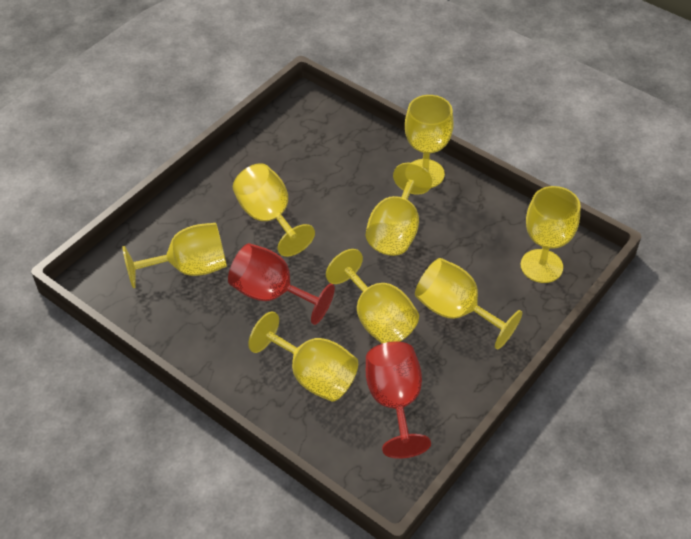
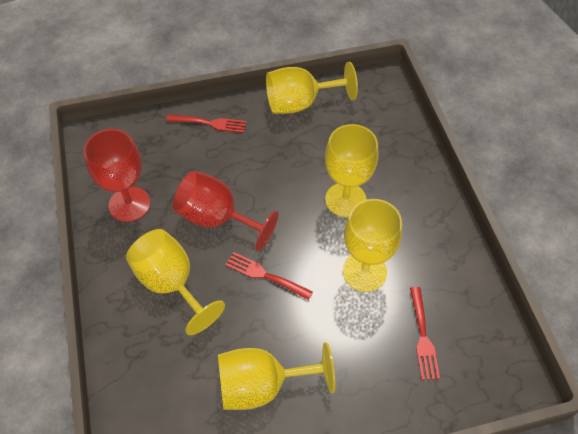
red fork: none = 0 -> [166,114,247,133] [225,252,313,300] [410,287,440,380] = 3
yellow goblet: [123,223,227,288] [233,163,315,257] [248,312,358,401] [326,249,419,343] [366,163,432,256] [405,95,454,188] [415,258,522,349] [521,186,581,283] = 8 -> [126,229,225,335] [218,342,335,410] [266,62,358,114] [325,124,378,217] [343,199,402,292] = 5

